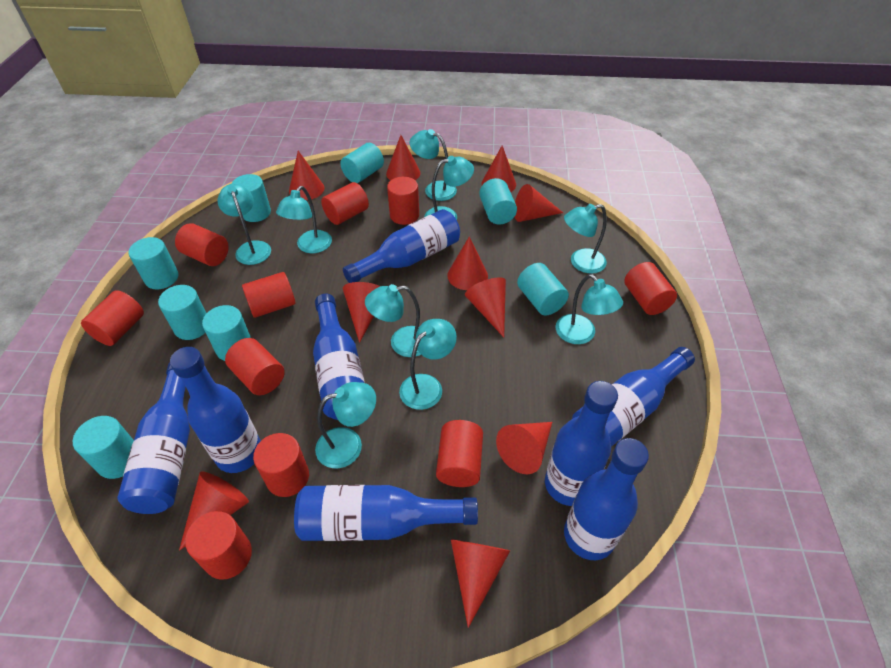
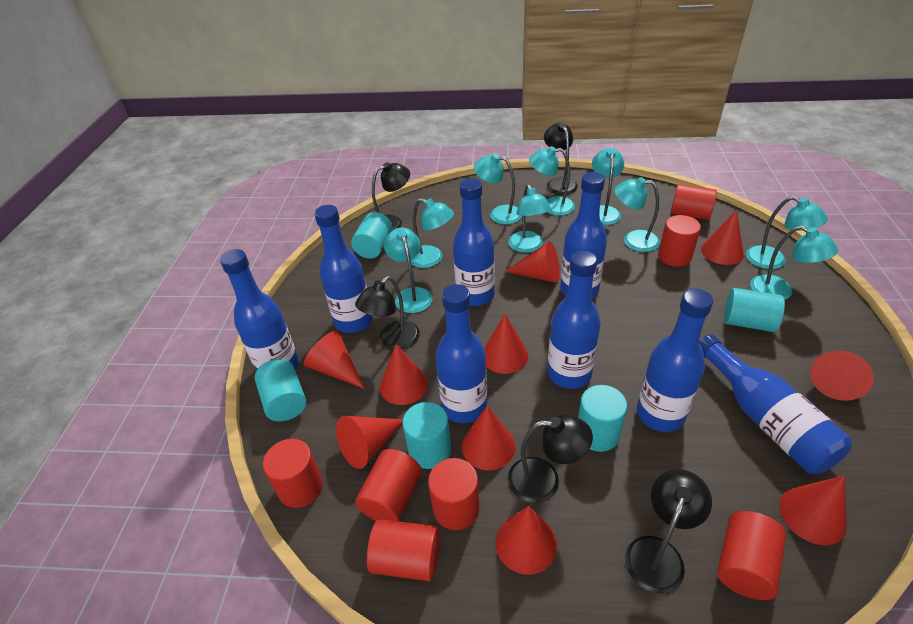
black lamp: none = 0 -> [355,276,420,350] [372,162,410,230] [508,414,593,503] [544,123,578,195] [625,469,712,594] = 5
red cylinder: [81,290,144,346] [175,223,229,266] [185,511,252,580] [225,338,285,395] [242,272,296,318] [253,433,309,497] [321,182,369,225] [387,177,419,225] [436,420,483,487] [624,262,677,315] = 10 -> [263,439,323,508] [355,449,422,521] [367,519,440,581] [428,458,480,530] [658,215,701,267] [671,184,717,220] [717,511,786,600] = 7
turquoise cylinder: [73,416,134,479] [128,237,178,289] [158,285,206,340] [202,305,251,361] [232,174,271,222] [340,143,384,183] [479,178,517,224] [517,263,569,315] = 8 -> [255,359,306,422] [351,212,392,259] [402,402,451,469] [578,385,627,452] [724,288,785,332] = 5

